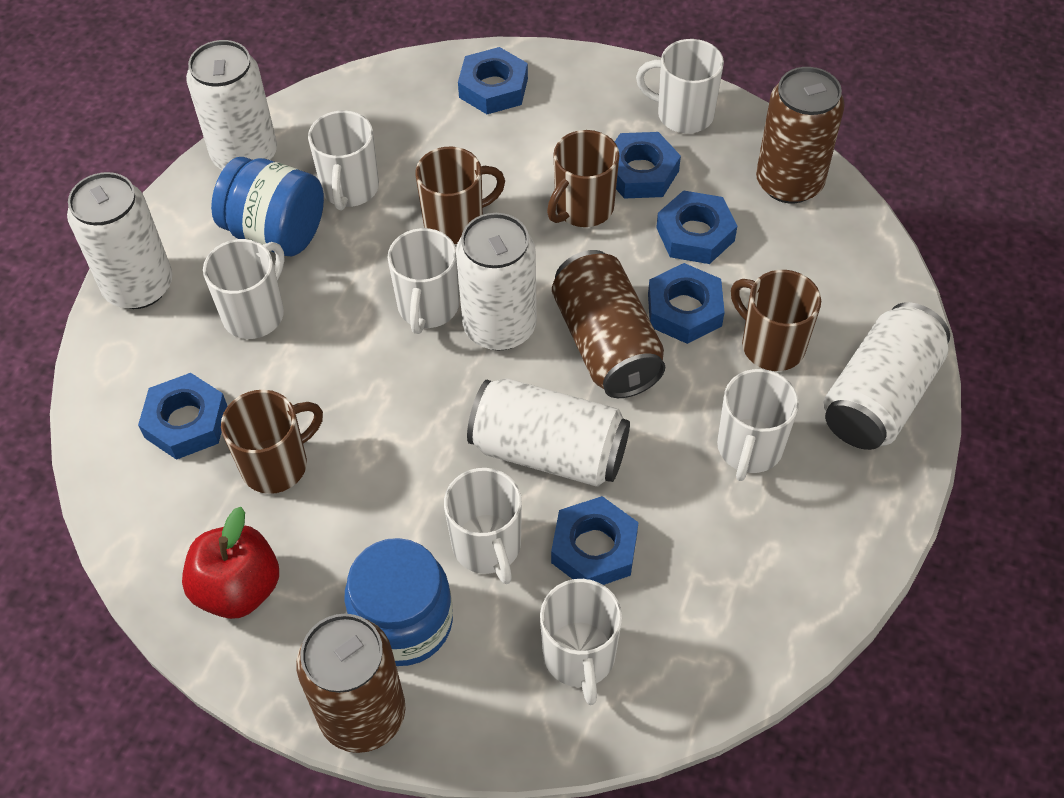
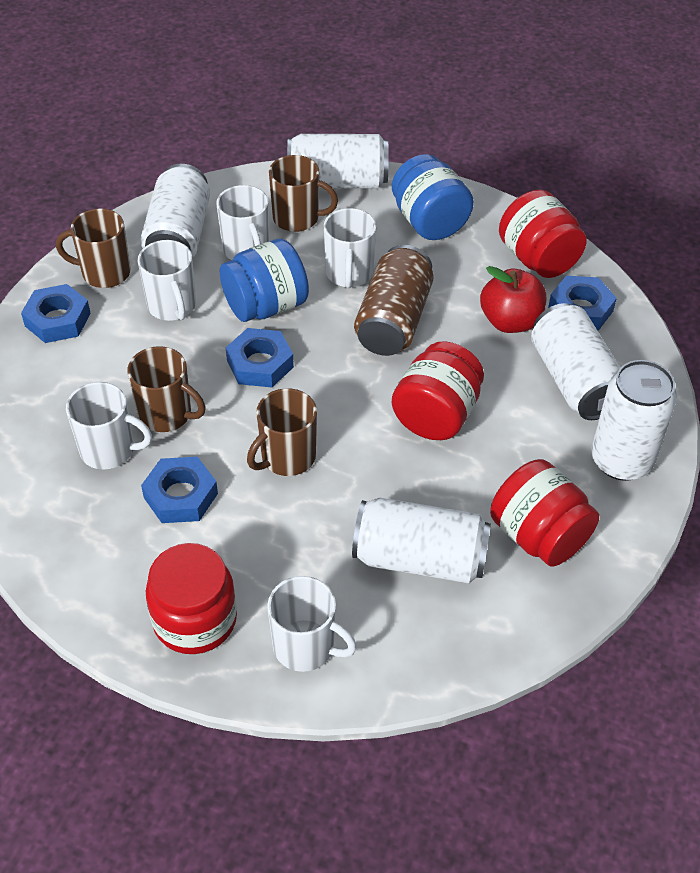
blue nut: [138,373,227,460] [458,47,528,114] [551,496,639,585] [615,132,681,199] [648,263,725,344] [656,190,737,264] = 6 -> [21,284,91,343] [141,457,218,523] [226,328,294,387] [548,276,617,331] = 4
brown can: [296,614,405,753] [552,250,665,398] [756,67,845,203] = 3 -> [354,245,434,356] = 1
red jar: none = 0 -> [146,543,237,654] [392,341,484,440] [490,459,599,567] [499,190,587,278] = 4
white mug: [203,239,285,339] [308,110,379,210] [388,228,459,334] [444,468,522,584] [540,579,622,705] [636,39,724,133] [717,369,799,481] = 7 -> [66,382,152,469] [138,240,196,321] [217,185,269,260] [267,576,357,672] [324,208,376,288] = 5

